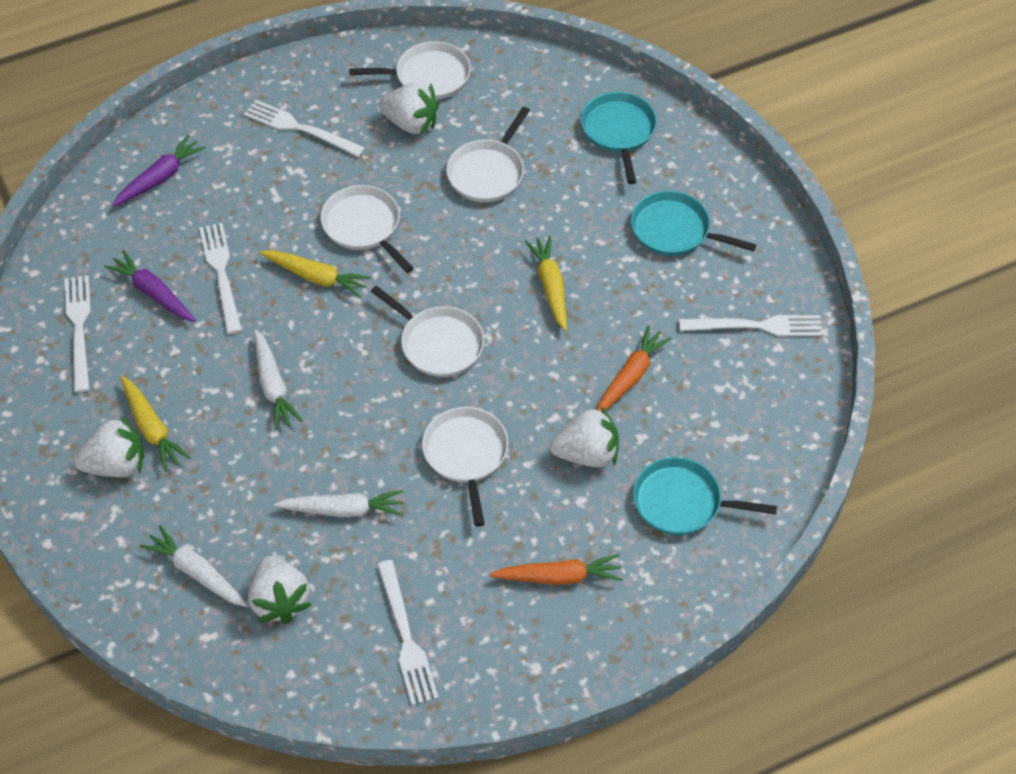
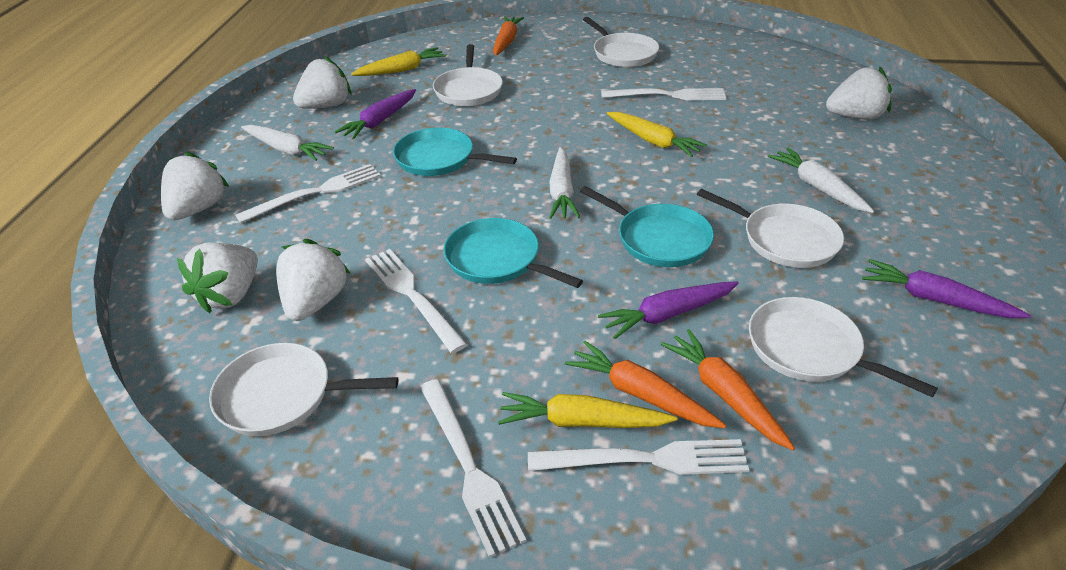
orange carrot: [489,554,623,585] [597,326,672,413] = 2 -> [493,16,524,56] [565,340,726,428] [661,329,795,450] = 3
purple carrot: [104,250,196,322] [112,135,206,207] = 2 -> [335,89,416,139] [598,281,739,339] [862,259,1031,318] = 3
white strawberry: [74,416,144,477] [248,556,312,624] [379,82,439,135] [550,406,619,467] = 4 -> [161,151,229,220] [177,242,258,313] [276,239,351,321] [293,56,351,109] [826,66,892,120] = 5

